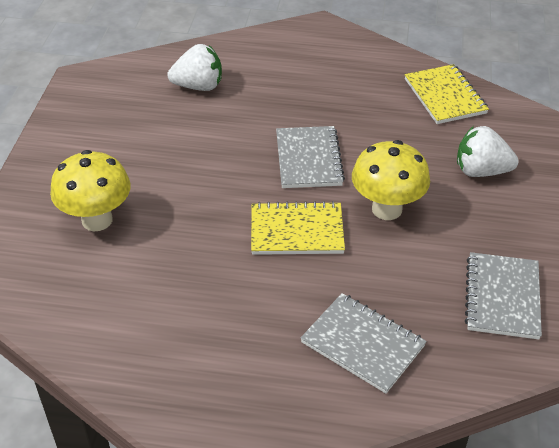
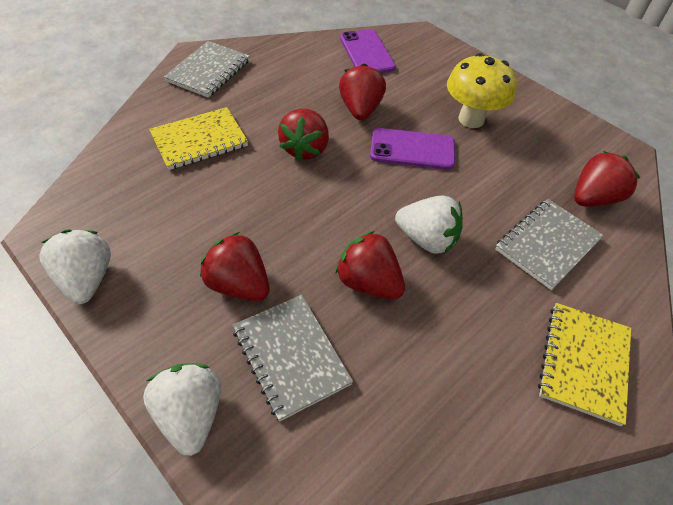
purple phone: none = 0 -> [340,29,396,73] [370,128,455,170] = 2
red strawberry: none = 0 -> [200,232,270,301] [278,109,329,161] [335,231,405,299] [339,63,386,120] [574,151,640,207] = 5
white strawberry: [167,44,222,91] [457,126,519,177] = 2 -> [39,230,111,304] [143,363,221,456] [395,195,463,254] = 3
yellow mushroom: [50,150,131,231] [352,140,430,220] = 2 -> [447,53,517,128] = 1

